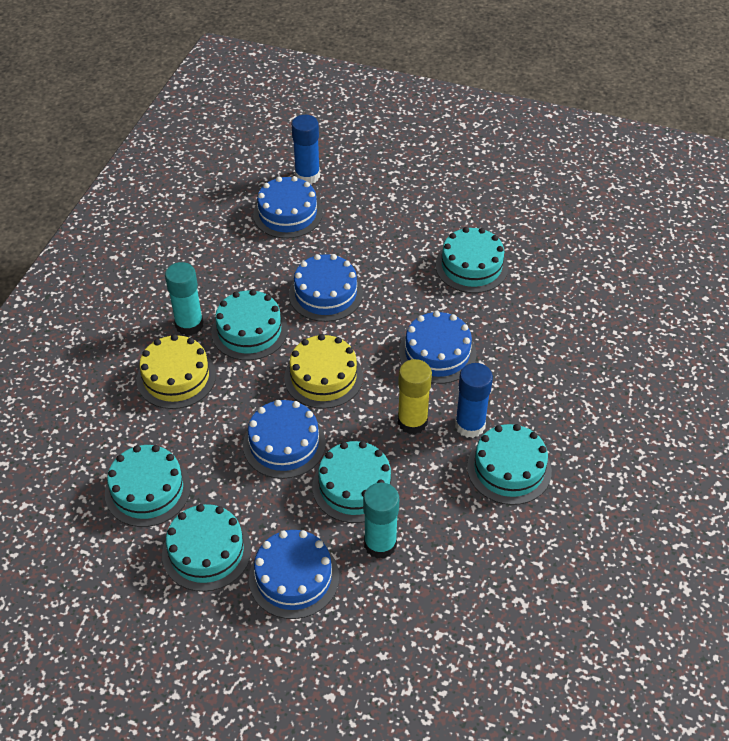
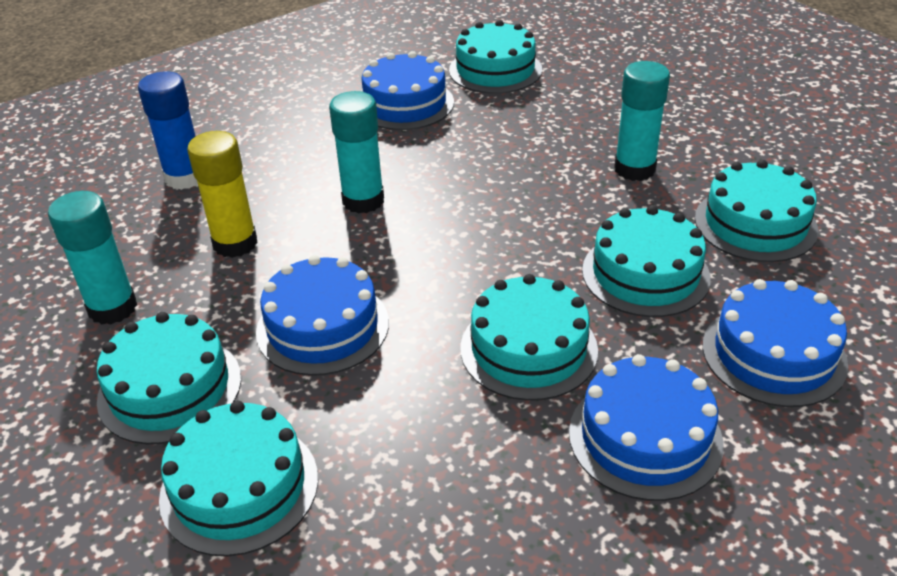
blue cake: [243,400,326,479] [249,530,339,619] [253,176,323,238] [289,254,363,322] [399,311,476,384] = 5 -> [256,255,389,376] [361,51,454,130] [569,354,724,501] [703,279,848,407] = 4
blue glue stick: [291,115,320,184] [455,363,493,438] = 2 -> [138,71,198,190] = 1
turquoise glue stick: [165,262,204,336] [363,483,399,559] = 2 -> [48,191,137,325] [329,91,384,214] [614,61,670,181] = 3
yellow cake: [137,334,216,409] [284,334,363,409] = 2 -> none = 0

